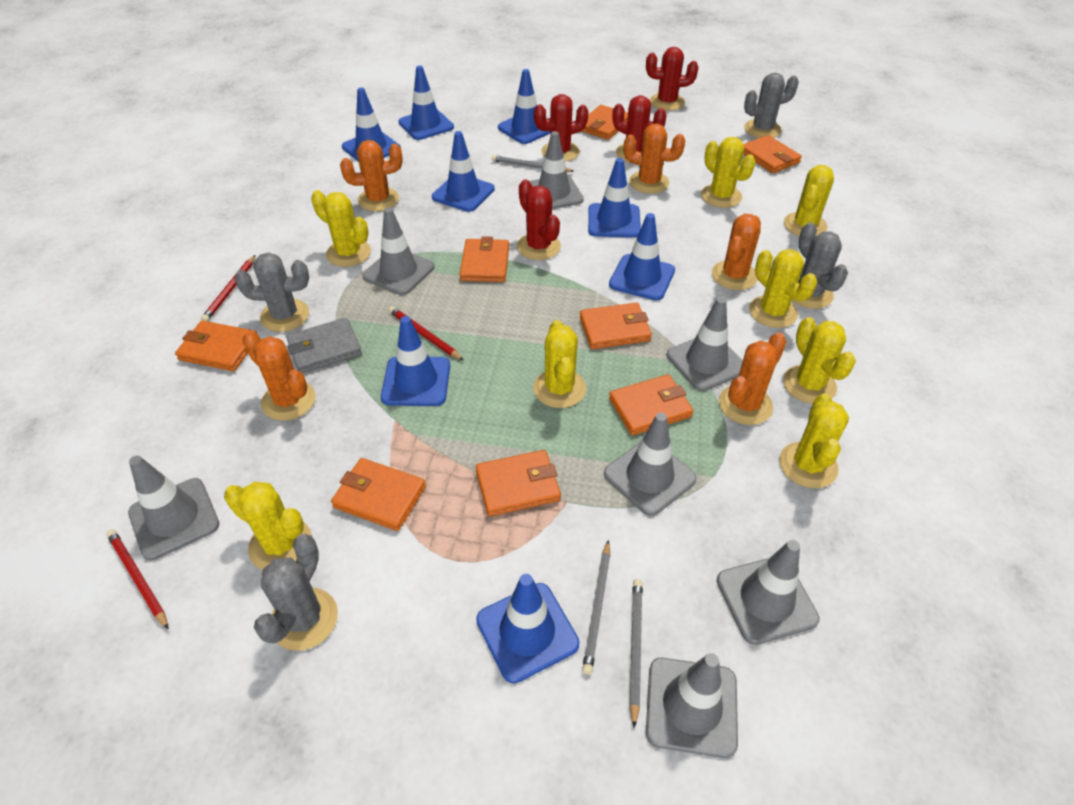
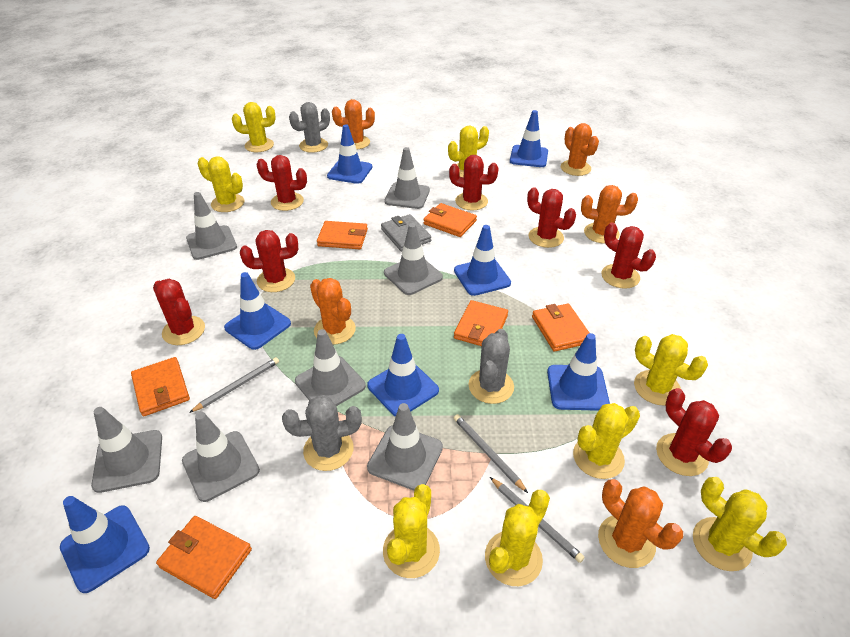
blue traffic cone: [342,88,401,162] [381,316,450,406] [399,66,454,140] [432,131,495,212] [476,574,579,683] [498,69,551,144] [588,158,641,238] [609,213,675,301] = 8 -> [60,496,150,593] [224,272,291,350] [327,124,372,184] [367,334,439,417] [454,225,511,296] [510,110,548,167] [547,333,610,411] = 7
grey cactus: [235,253,309,332] [254,534,338,651] [744,73,799,138] [792,222,848,309] = 4 -> [282,396,362,471] [289,102,330,153] [468,329,514,404] = 3
orange wallet: [175,321,257,371] [331,458,426,531] [460,236,509,282] [476,450,561,516] [580,302,652,349] [582,105,628,140] [609,374,694,435] [743,135,802,173] = 8 -> [131,357,190,416] [156,516,252,599] [317,221,368,249] [424,203,477,237] [454,300,508,346] [532,303,589,352] = 6
red cactus: [517,179,561,260] [534,94,589,162] [612,95,667,163] [646,47,699,111] = 4 -> [153,279,205,345] [240,230,298,292] [256,155,307,211] [449,155,499,210] [527,187,576,248] [601,222,656,289] [656,388,732,476] = 7
red pencil: [106,530,169,629] [201,255,256,321] [389,306,463,360] = 3 -> none = 0

